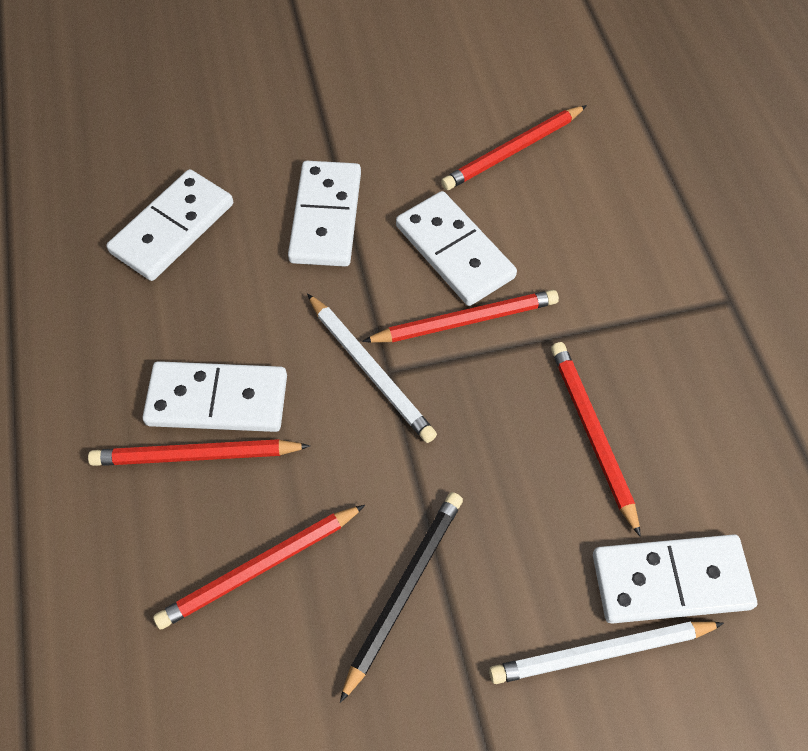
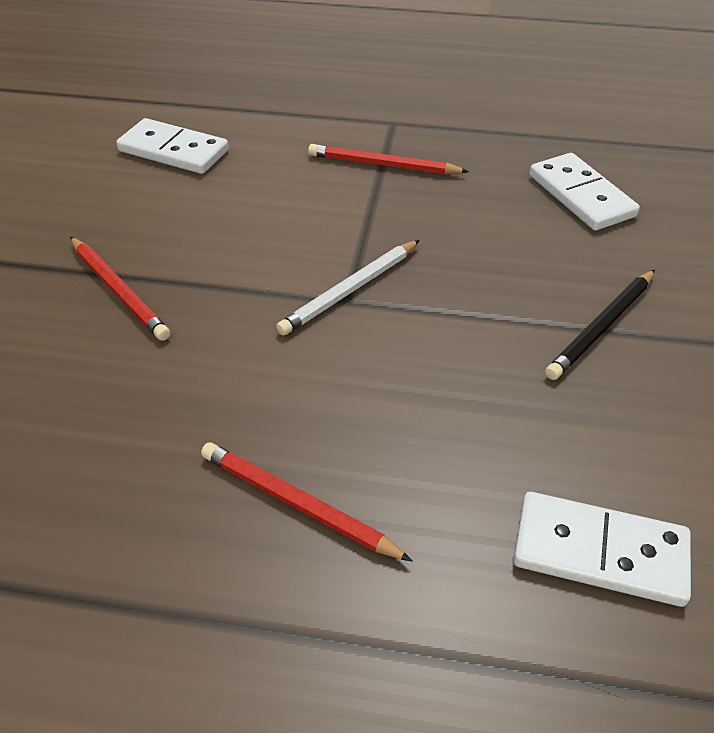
red pencil: [88,439,310,466] [153,505,365,630] [362,290,559,343] [441,105,587,190] [551,342,641,537] = 5 -> [70,237,170,341] [201,442,412,561] [308,144,469,175] = 3
white domino: [106,169,233,281] [143,361,287,432] [288,161,361,267] [396,191,517,306] [593,534,757,624] = 5 -> [116,118,229,174] [513,492,691,607] [529,153,640,231] = 3
white pencil: [307,293,437,443] [489,622,724,684] = 2 -> [276,240,420,335] = 1

